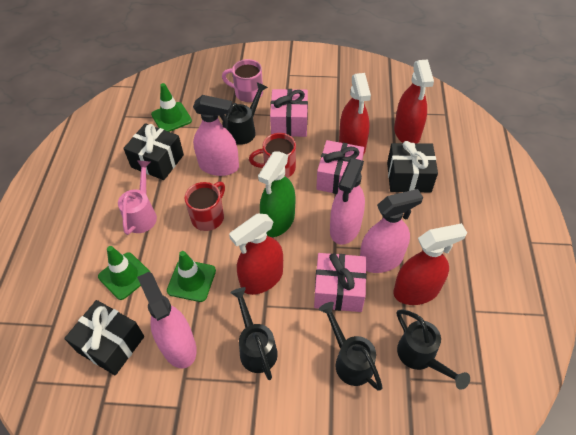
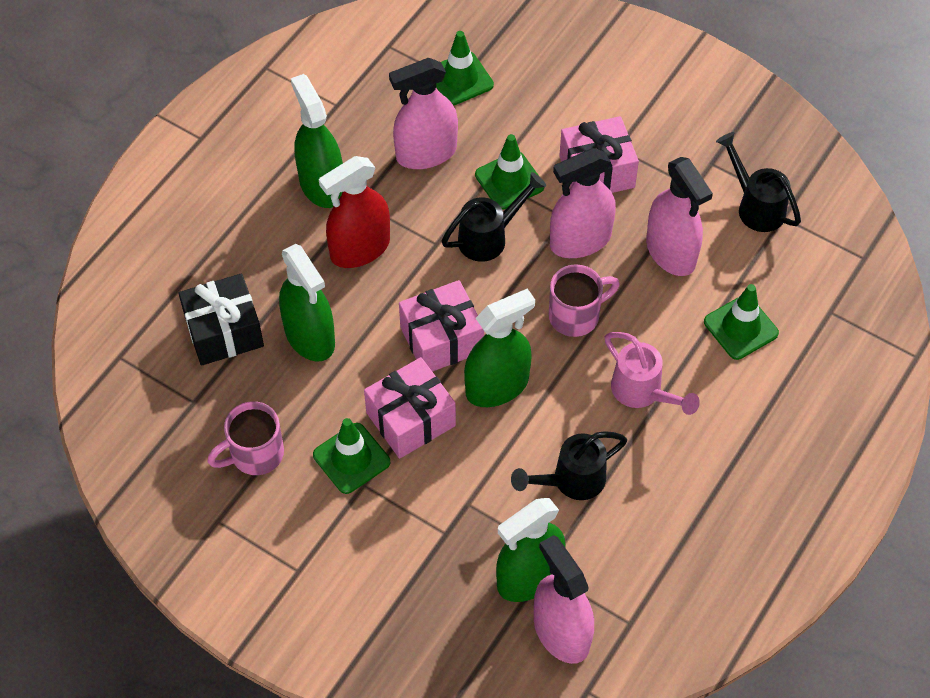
black gift: [64,300,144,376] [123,123,184,180] [387,141,438,192] = 3 -> [178,273,264,366] = 1
black watering can: [226,82,268,145] [230,287,278,380] [319,302,383,391] [397,309,470,390] = 4 -> [441,172,546,262] [511,431,627,500] [716,132,801,232] = 3
green spray bottle: [258,151,295,237] = 1 -> [279,244,335,362] [291,74,343,208] [464,288,535,407] [496,498,566,602] = 4
green traffic cone: [98,246,151,300] [151,83,192,132] [167,251,216,302] = 3 -> [313,418,390,494] [436,31,494,106] [475,134,544,210] [704,284,779,360] = 4
pink mug: [222,59,263,102] = 1 -> [207,401,284,475] [549,264,620,337] = 2
red mug: [184,181,225,231] [249,133,296,178] = 2 -> none = 0
red spray bottle: [229,214,283,295] [339,73,371,155] [393,223,467,305] [394,60,434,143] = 4 -> [319,156,390,268] = 1

